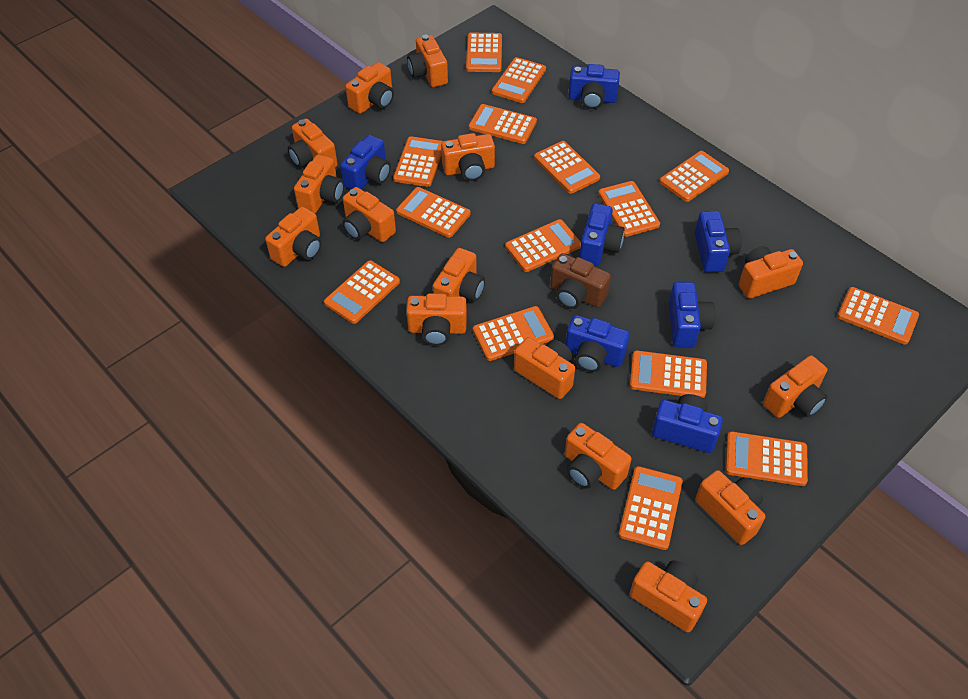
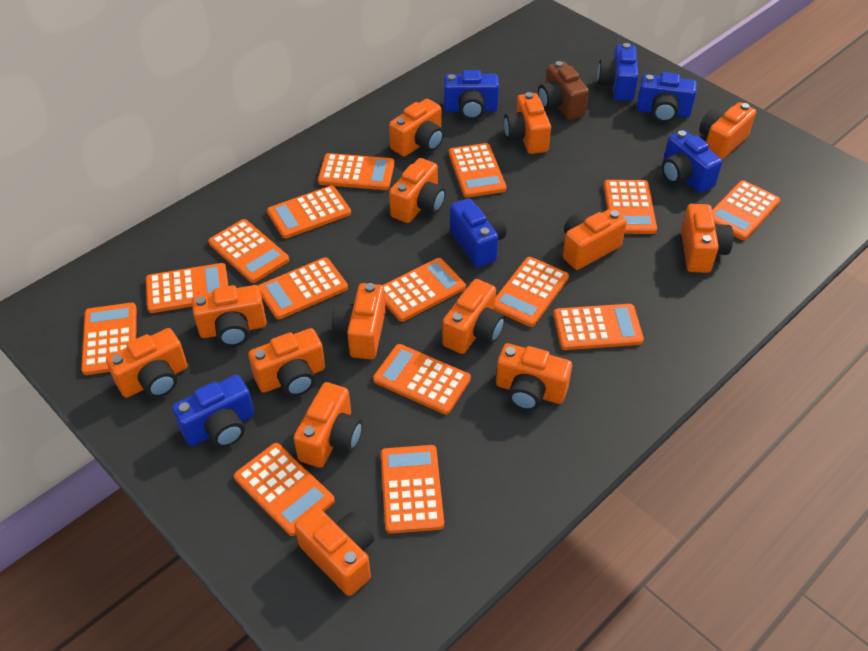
blue camera: [340,135,391,190] [565,315,630,372] [568,64,620,109] [579,203,625,266] [652,394,723,453] [669,282,715,347] [695,211,742,272] = 7 -> [172,375,255,448] [444,70,499,120] [450,198,506,267] [597,43,639,101] [636,72,697,122] [662,130,723,193] = 6
orange camera: [265,207,322,267] [288,119,338,168] [294,155,344,213] [342,187,396,242] [345,62,394,114] [406,294,467,346] [407,35,448,87] [433,248,485,302] [441,133,495,181] [514,337,575,399] [565,423,632,490] [629,560,707,632] [695,470,765,545] [739,246,803,299] [763,355,828,418] = 15 -> [106,328,188,398] [192,285,267,347] [248,328,325,396] [294,382,363,468] [294,506,374,596] [332,283,386,359] [389,99,444,157] [389,158,446,223] [442,279,505,354] [496,343,572,411] [504,92,551,154] [563,208,627,270] [681,204,733,273] [699,102,756,160] = 14

